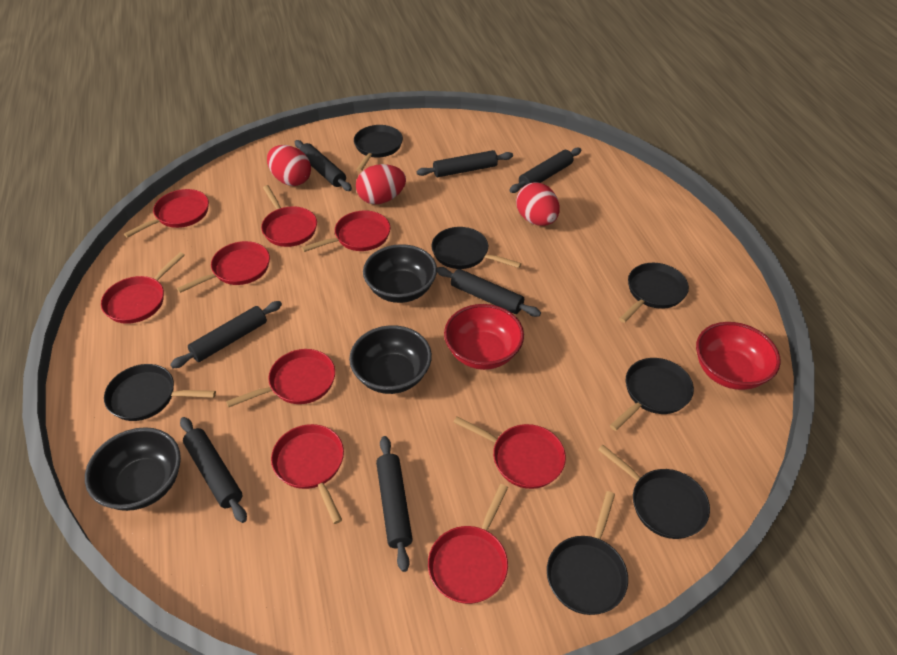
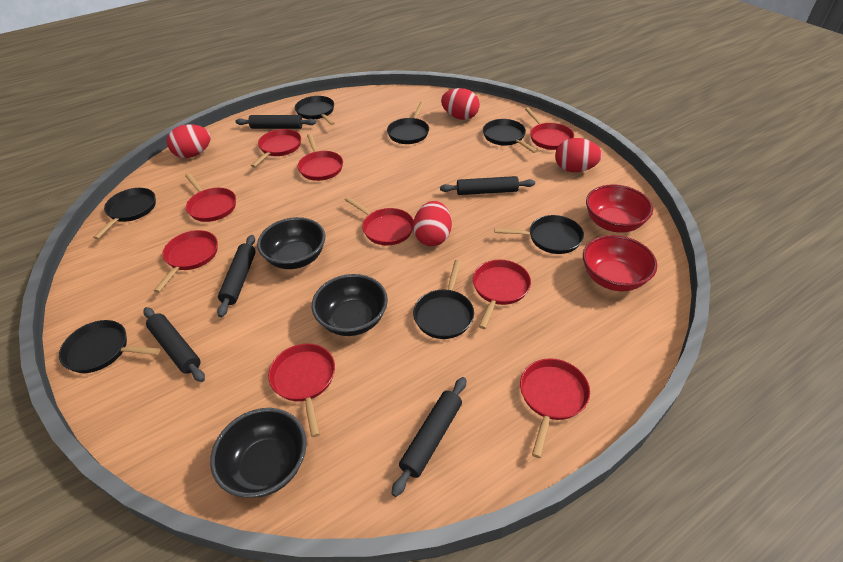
black rolling pin: [170,301,282,368] [180,417,247,523] [295,140,352,191] [376,436,413,572] [417,150,513,177] [437,267,541,317] [509,148,581,193] = 7 -> [143,307,205,382] [217,235,256,317] [235,115,316,129] [391,377,466,497] [440,176,535,195] = 5
red egg: [267,145,311,186] [356,164,406,204] [516,182,560,226] = 3 -> [167,124,211,158] [413,201,452,246] [441,88,480,120] [555,138,602,172] = 4

